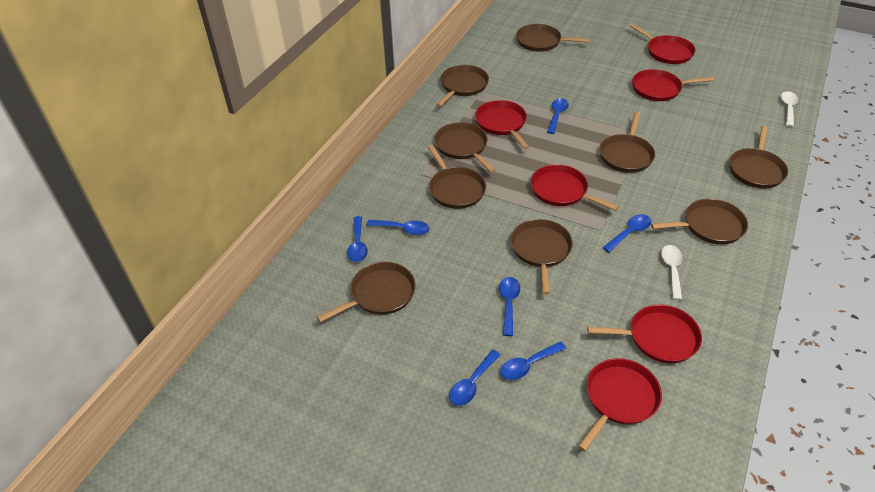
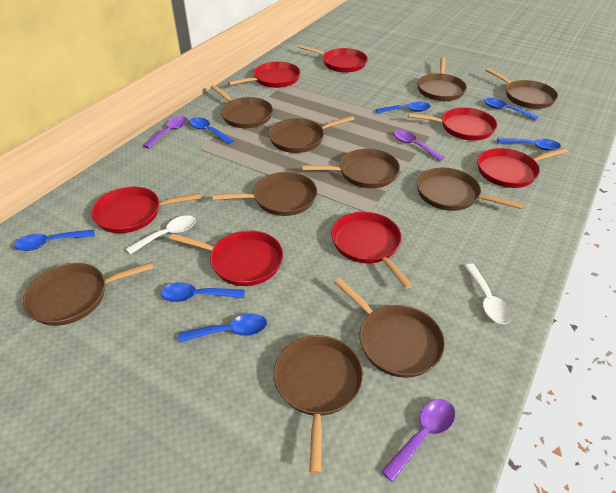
brown pan: [317,262,416,323] [428,145,486,209] [434,122,495,173] [436,65,489,107] [511,219,573,294] [516,24,590,52] [600,112,655,173] [651,198,748,244] [729,126,788,189] = 9 -> [23,262,154,326] [211,85,273,128] [212,172,317,216] [269,116,354,153] [274,335,363,474] [302,149,400,188] [334,278,445,378] [417,57,467,101] [417,167,523,211] [485,68,558,109] = 10
purple spoon: none = 0 -> [143,116,187,148] [381,399,455,482] [394,130,445,161] = 3
red pan: [475,100,529,149] [531,164,619,211] [578,358,662,452] [587,304,702,363] [629,23,696,64] [632,69,714,101] = 6 -> [91,186,201,233] [170,230,283,286] [228,62,300,88] [298,45,368,73] [331,212,413,289] [408,108,497,141] [477,148,568,188] = 7

